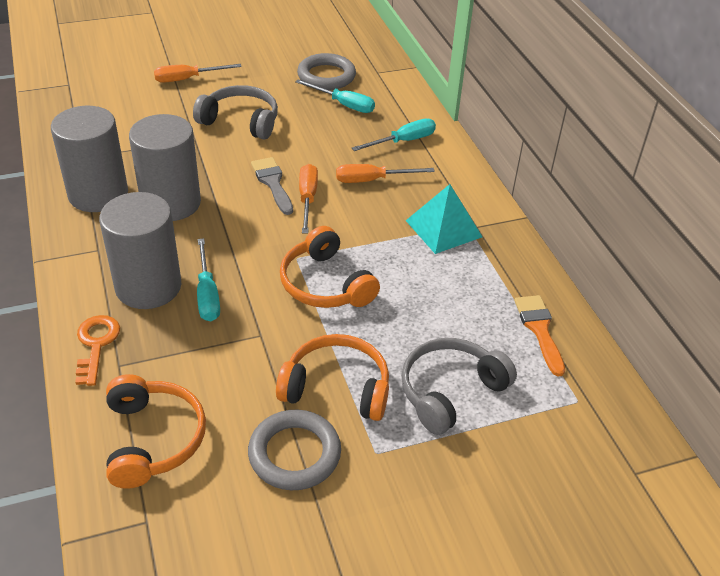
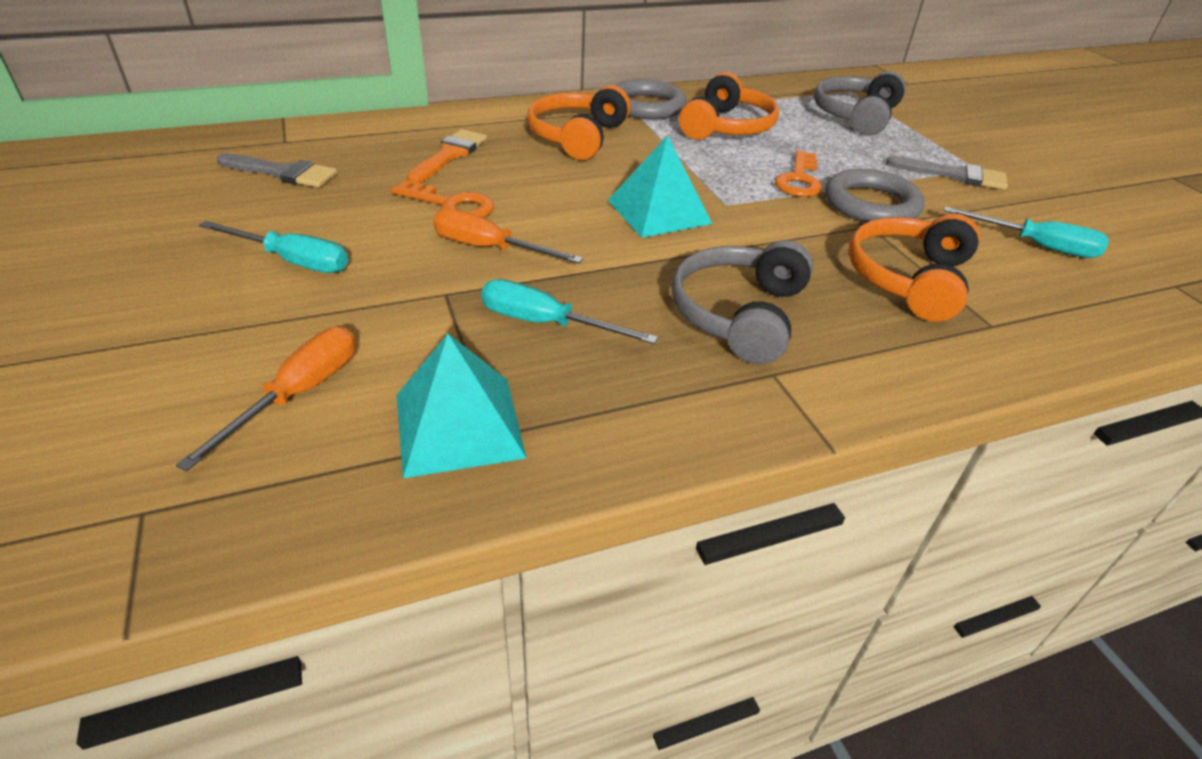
grey brush: [251,157,293,215] = 1 -> [217,153,337,187] [886,156,1008,190] = 2
grey cylinder: [51,106,128,212] [99,192,181,309] [129,114,201,221] = 3 -> none = 0
orange key: [75,315,120,386] = 1 -> [391,181,494,218] [775,150,822,197] = 2
orange screwdriver: [154,64,242,83] [299,164,318,234] [336,164,435,183] = 3 -> [176,327,356,471] [433,208,583,264] = 2
turquoise pyramid: [406,184,482,254] = 1 -> [397,334,526,478] [608,135,712,238] = 2

